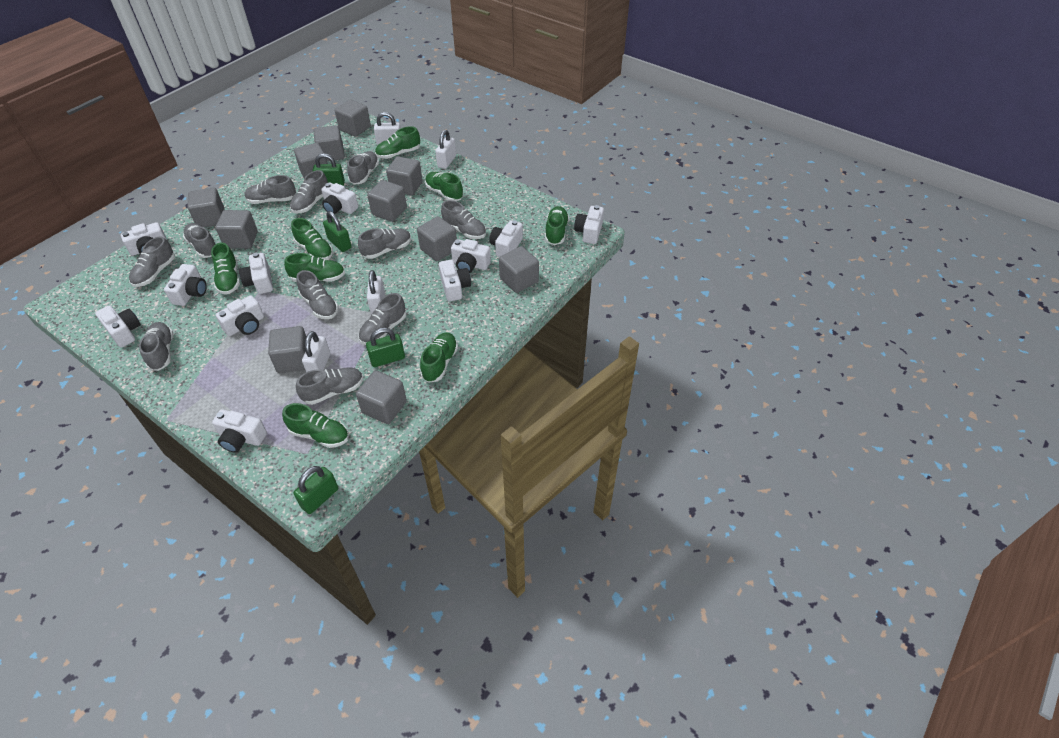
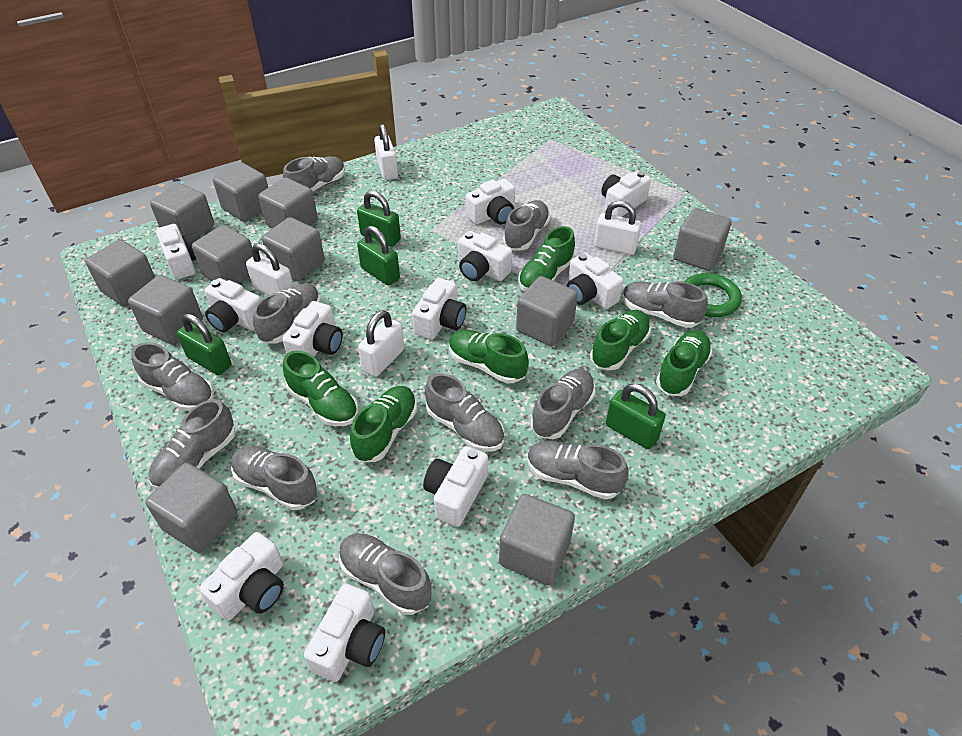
green ring: none = 0 -> [685,273,742,317] = 1
green shoe: [211,242,240,295] [282,403,349,448] [284,253,345,282] [291,218,333,260] [375,126,420,159] [420,333,458,383] [425,172,463,201] [545,206,569,245] = 8 -> [283,350,358,426] [350,386,417,462] [449,330,529,383] [518,226,575,291] [590,310,651,371] [656,330,712,396] = 6

